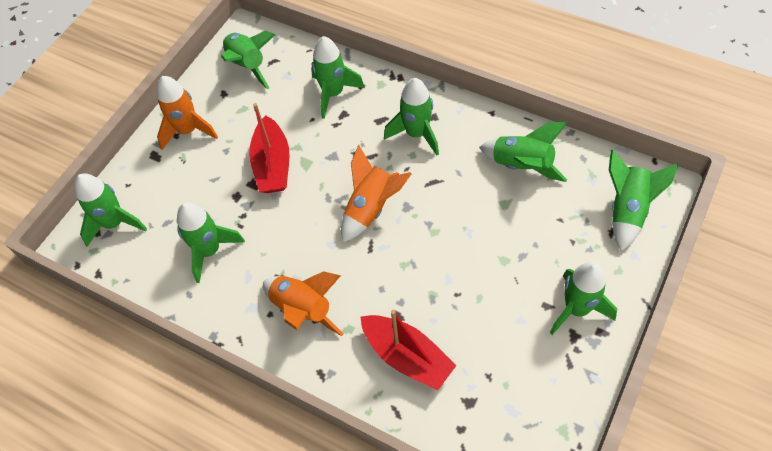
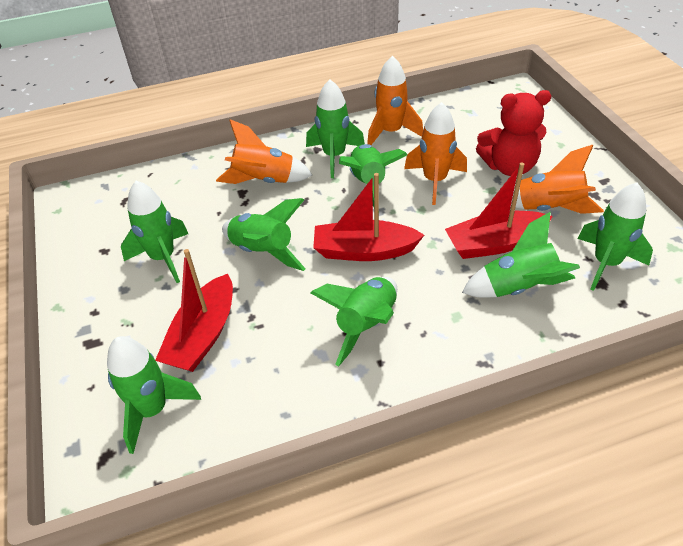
orange rocket: [157,76,218,150] [263,271,344,336] [341,145,412,242] = 3 -> [216,119,312,184] [367,56,423,145] [404,102,467,205] [511,145,604,214] = 4
red boat: [249,103,290,193] [360,310,456,391] = 2 -> [155,249,233,372] [313,173,424,261] [445,162,553,259] = 3
red teddy bear: none = 0 -> [476,90,551,176] = 1

